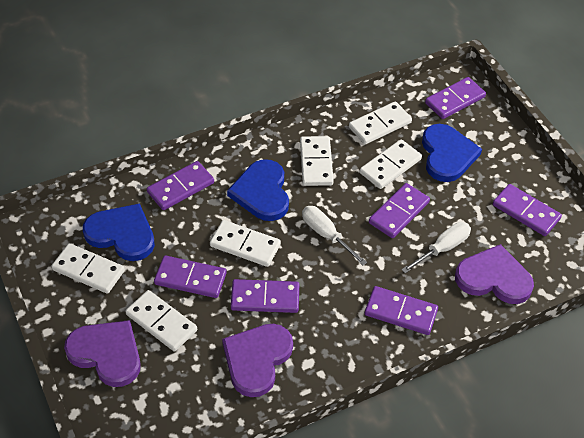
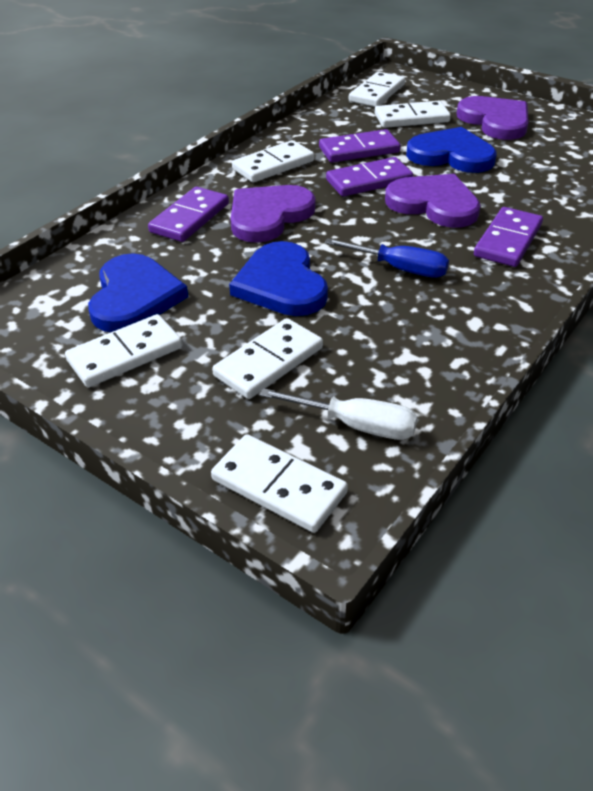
blue screwdriver: none = 0 -> [325,238,449,278] = 1
purple domino: [147,161,214,210] [154,255,227,298] [231,279,299,313] [365,286,438,335] [369,183,430,238] [425,77,486,119] [493,184,562,236] = 7 -> [148,187,229,242] [319,129,400,163] [326,157,413,197] [474,207,543,267] = 4
white screwdriver: [302,206,367,266] [401,222,471,273] = 2 -> [260,388,418,440] = 1

